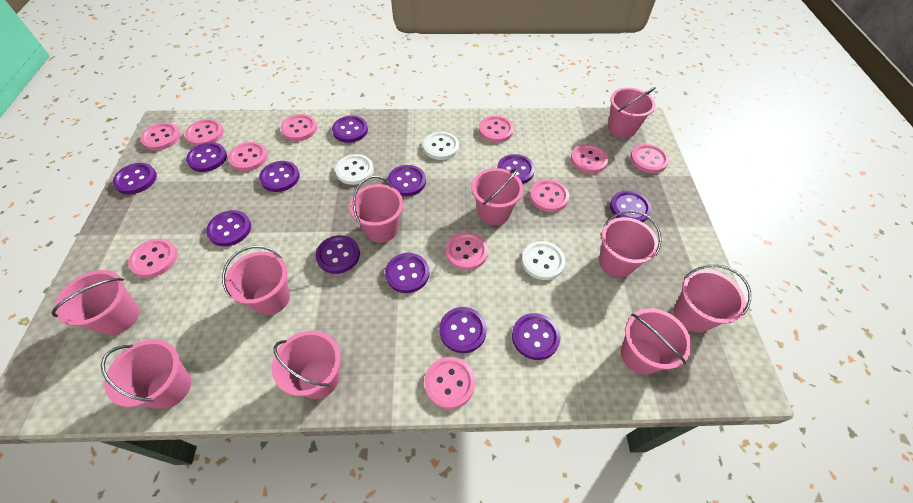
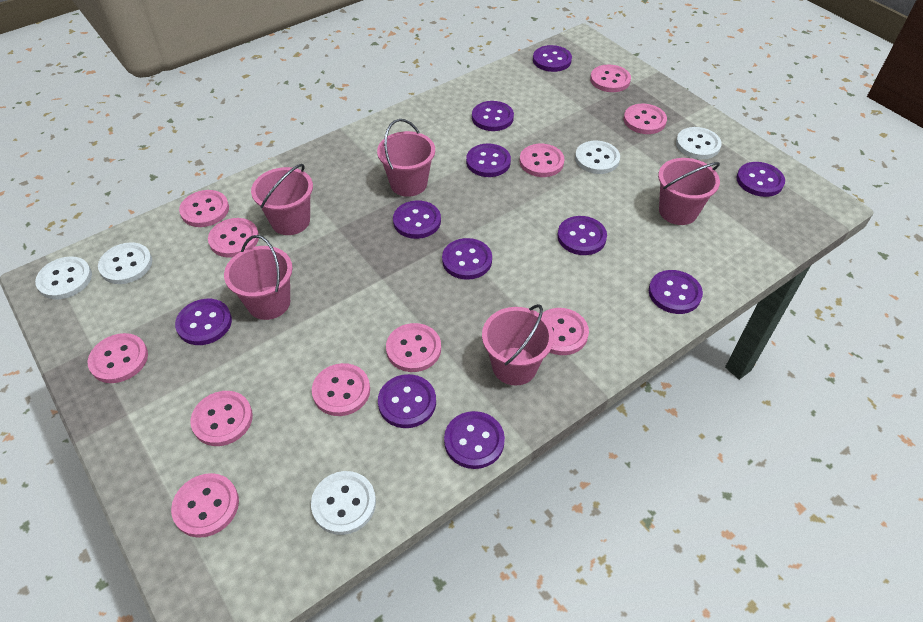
pink bucket: [51,270,140,335] [101,339,191,409] [222,246,290,315] [272,331,341,399] [350,176,404,243] [472,168,523,225] [599,210,662,277] [608,87,656,138] [621,308,692,375] [674,264,751,333] = 10 -> [224,235,293,320] [251,164,313,235] [377,119,435,197] [482,304,554,385] [658,158,720,225] = 5
purple button: [113,163,157,194] [186,142,227,172] [206,210,251,246] [259,161,300,192] [316,235,360,274] [332,116,368,143] [385,253,429,293] [388,165,426,196] [439,307,487,353] [497,154,535,184] [512,313,561,360] [610,191,652,222] = 12 -> [175,299,232,345] [378,374,436,428] [393,201,441,239] [442,238,492,280] [444,411,505,469] [466,144,511,177] [472,101,514,131] [533,45,572,72] [557,216,607,255] [649,270,703,314] [737,162,785,197] = 11
white button: [335,154,374,185] [423,132,459,160] [522,241,565,280] = 3 -> [35,256,92,300] [98,242,152,284] [311,471,376,535] [575,141,620,174] [676,127,722,159] = 5

